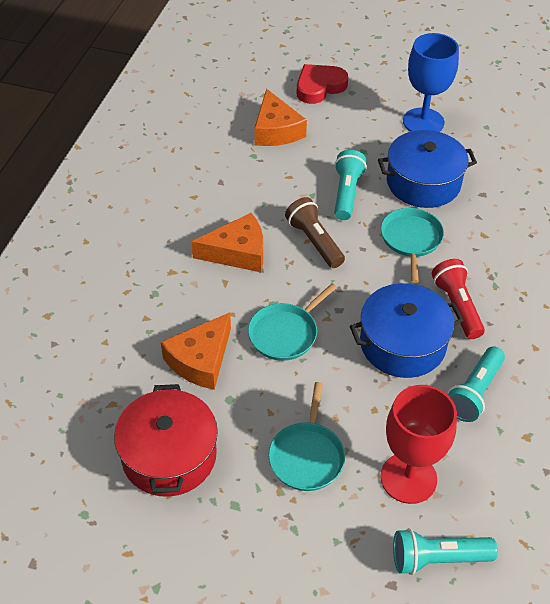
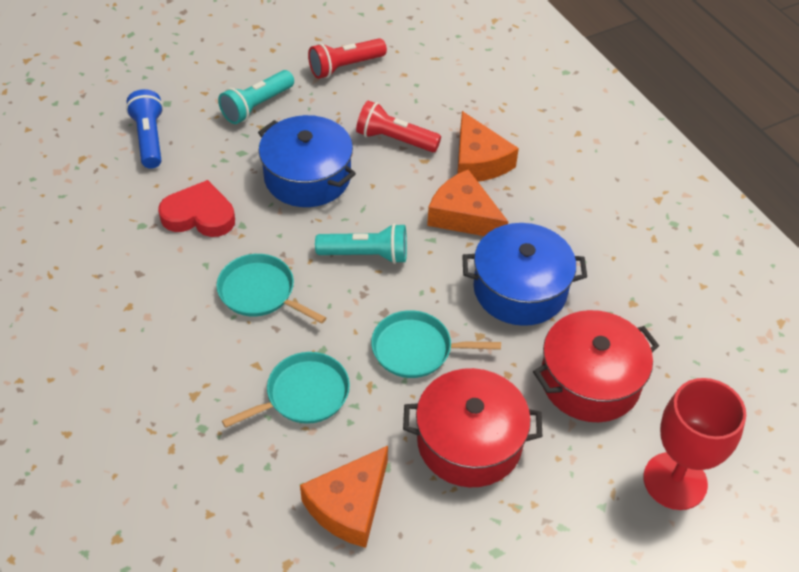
blue flashlight: none = 0 -> [126,89,163,169] = 1
blue goblet: [403,33,459,132] = 1 -> none = 0
brown flashlight: [285,197,345,268] = 1 -> none = 0
red flashlight: [432,259,485,339] = 1 -> [308,38,387,79] [356,101,441,152] = 2
red pot: [114,384,218,497] = 1 -> [403,368,542,487] [533,310,659,422] = 2
turquoise flashlight: [334,150,367,220] [393,528,498,575] [447,346,505,422] = 3 -> [218,70,294,124] [315,223,407,264] = 2

